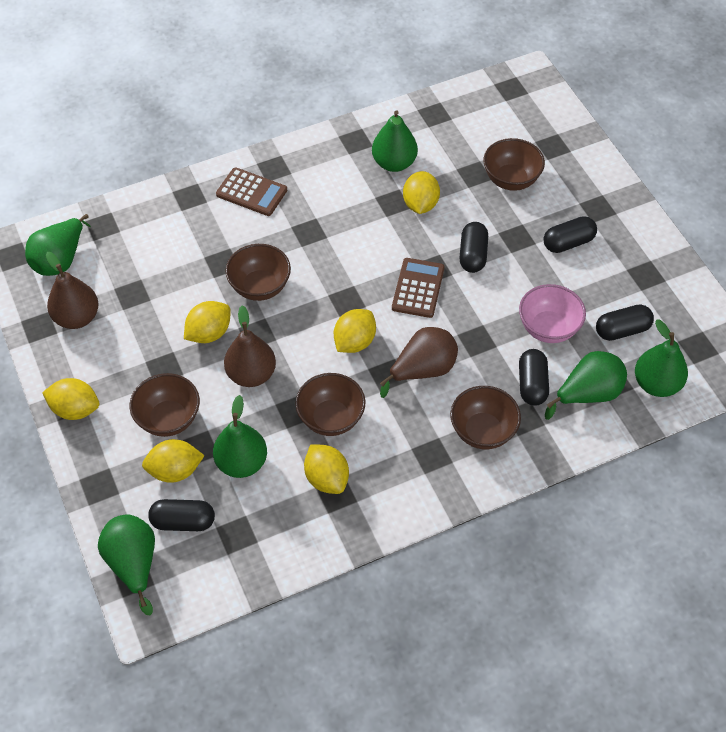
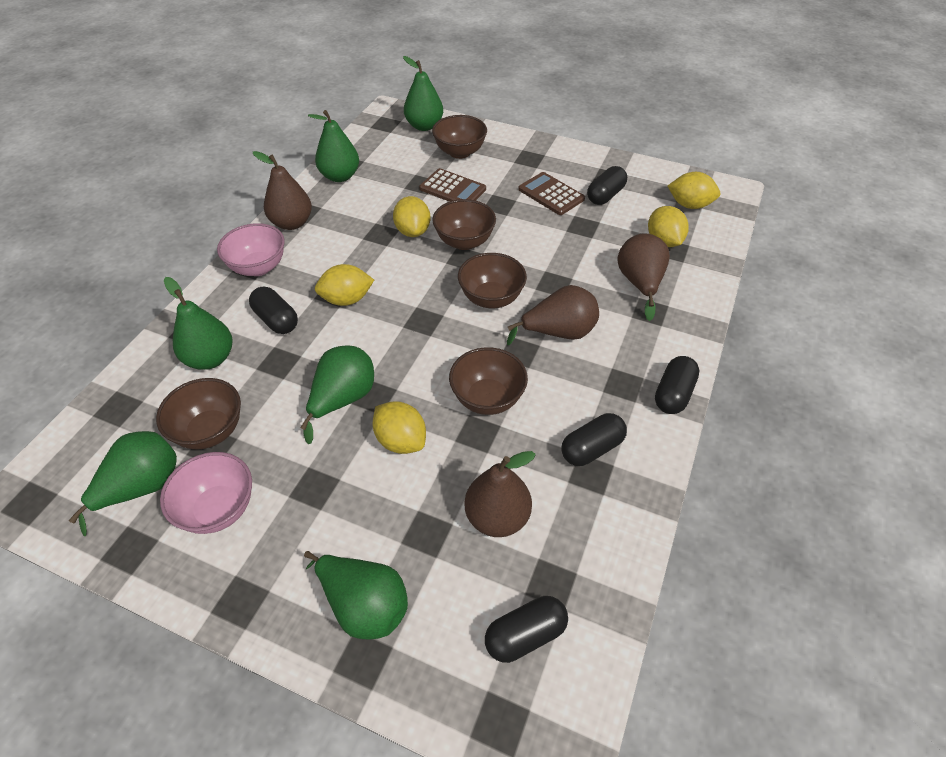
brown pear: [46,252,99,329] [224,305,276,387] [380,327,458,398] = 3 -> [253,151,312,230] [464,451,536,537] [507,285,599,345] [617,234,670,321] = 4
pink bowl: [519,284,586,343] = 1 -> [160,452,252,534] [217,223,285,276] = 2
yellow lemon: [42,378,99,420] [142,439,205,483] [184,301,231,343] [304,444,349,494] [334,309,376,353] [403,171,440,214] = 6 -> [315,264,374,306] [372,401,426,454] [393,196,431,237] [648,206,689,247] [668,172,720,209] = 5

